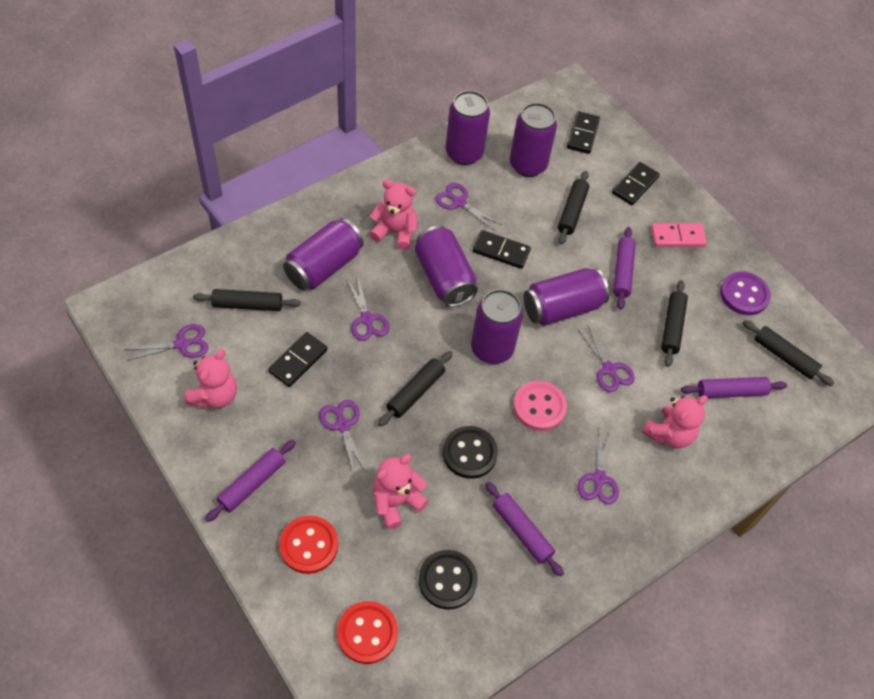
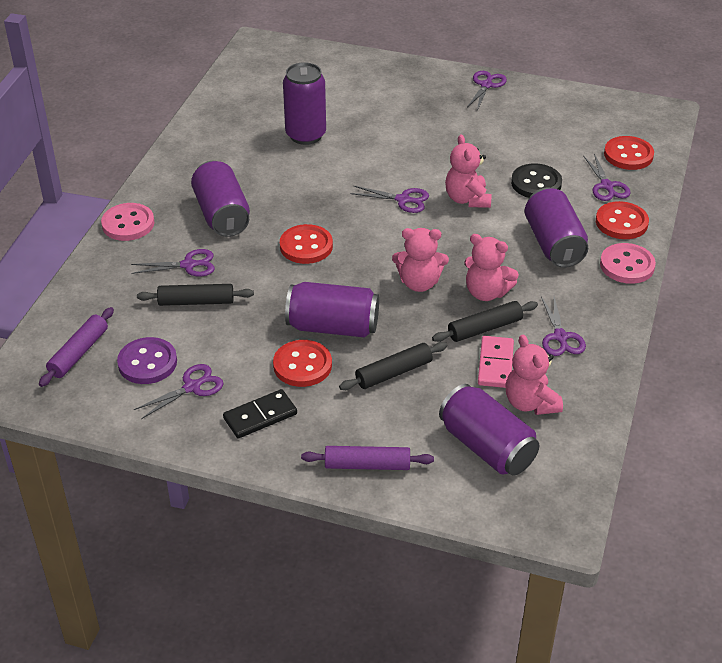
black button: [419,550,478,610] [443,426,498,479] = 2 -> [511,163,562,198] = 1
black domino: [268,332,328,387] [473,230,531,269] [567,111,600,154] [612,162,660,205] = 4 -> [223,389,297,439] = 1
black rolling pin: [193,289,301,311] [378,351,453,426] [558,171,589,244] [661,280,688,367] [743,320,834,386] = 5 -> [137,284,254,306] [339,342,447,390] [432,301,538,342] = 3
pink button: [513,381,567,431] = 1 -> [101,203,155,241] [600,243,656,284] = 2
purple can: [283,218,364,290] [415,226,478,307] [446,91,490,165] [471,289,523,364] [510,103,557,177] [523,268,609,326] = 6 -> [191,161,250,237] [283,62,326,145] [285,282,379,338] [439,384,540,476] [525,187,588,268] = 5
purple rolling pin: [205,440,296,522] [485,482,564,577] [613,227,636,310] [681,377,787,398] = 4 -> [39,307,114,387] [301,446,434,470] = 2
red button: [279,515,338,574] [337,601,398,664] = 2 -> [273,340,332,387] [280,224,333,264] [596,201,649,239] [604,136,654,170] = 4

